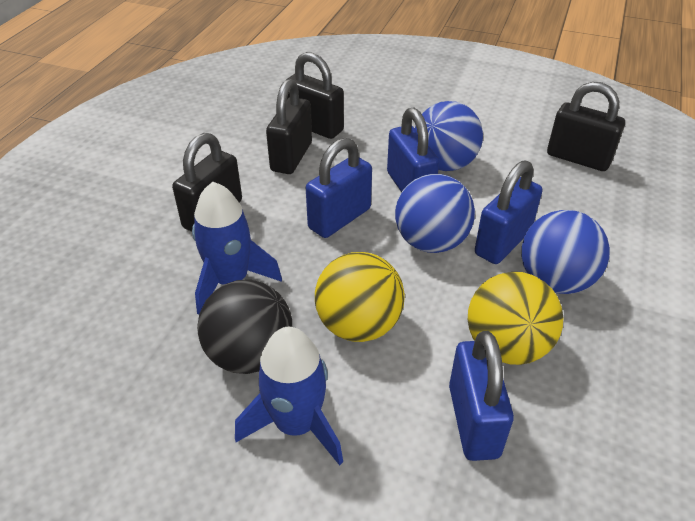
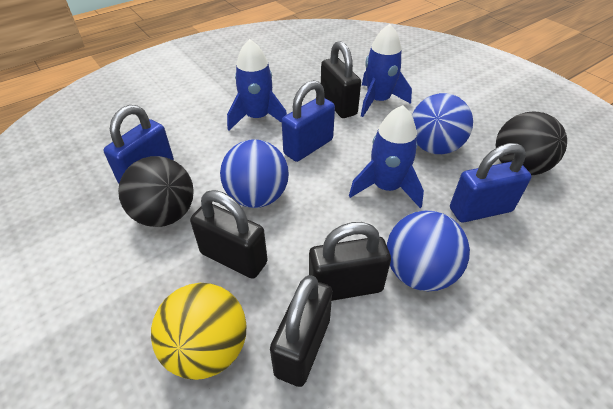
black ball: [197,280,292,374] = 1 -> [118,156,194,227] [496,112,567,175] = 2
blue padlock: [306,138,372,238] [387,107,439,192] [449,331,514,461] [475,160,543,264] = 4 -> [104,105,174,184] [282,80,335,162] [450,143,532,223] = 3
blue rocket: [192,182,282,314] [235,327,343,465] = 2 -> [227,39,287,131] [349,105,424,208] [361,24,412,117] = 3
yellow ball: [315,252,405,342] [468,272,563,365] = 2 -> [151,283,246,380] = 1

